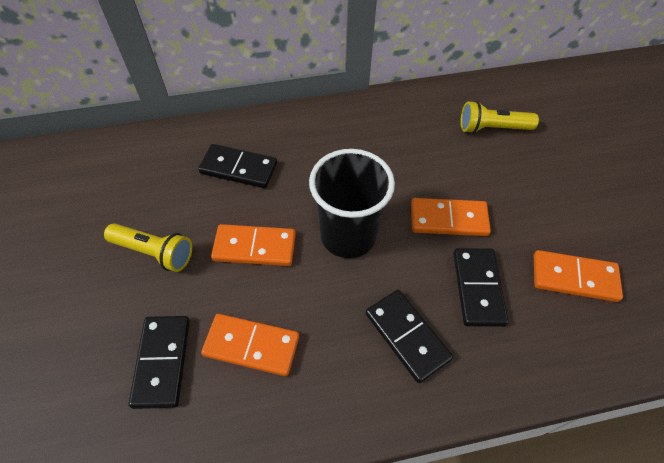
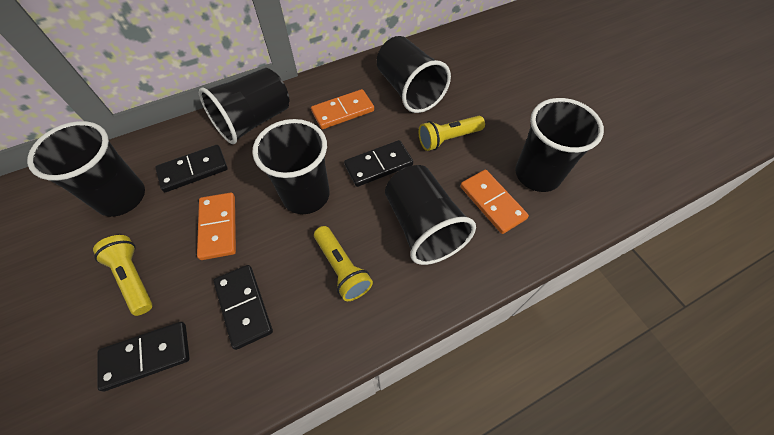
black cup: [309,149,395,258] = 1 -> [27,121,145,217] [199,68,289,144] [252,119,330,214] [377,36,451,113] [385,165,476,265] [515,98,604,192] = 6
orange domino: [201,314,299,376] [211,224,296,266] [411,198,491,236] [534,250,623,302] = 4 -> [197,193,236,260] [311,89,374,129] [460,170,529,234] = 3
yellow flashlight: [104,223,192,272] [460,101,539,134] = 2 -> [93,235,153,316] [314,226,373,301] [419,116,485,151] = 3

